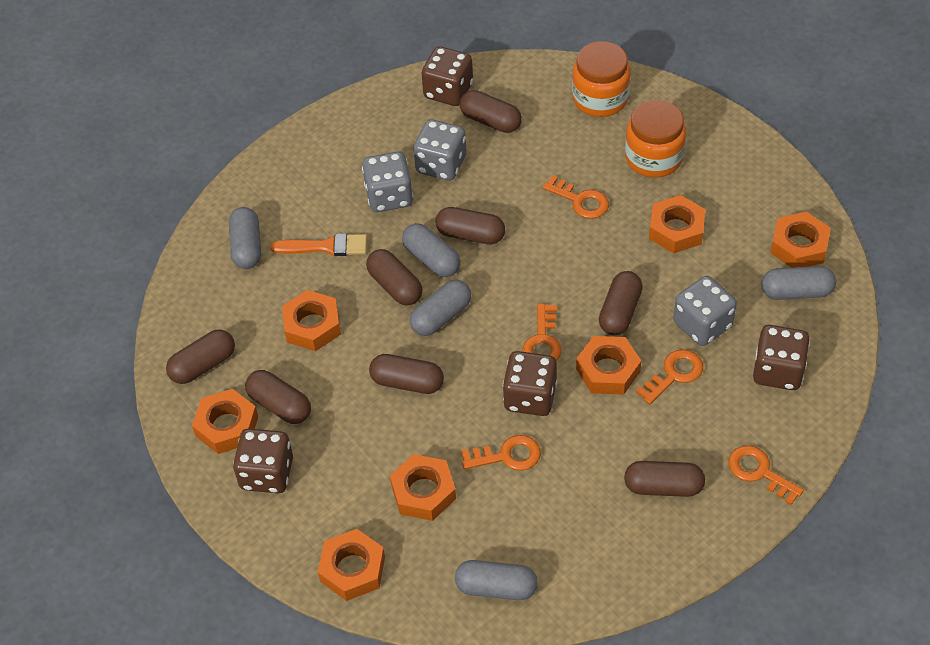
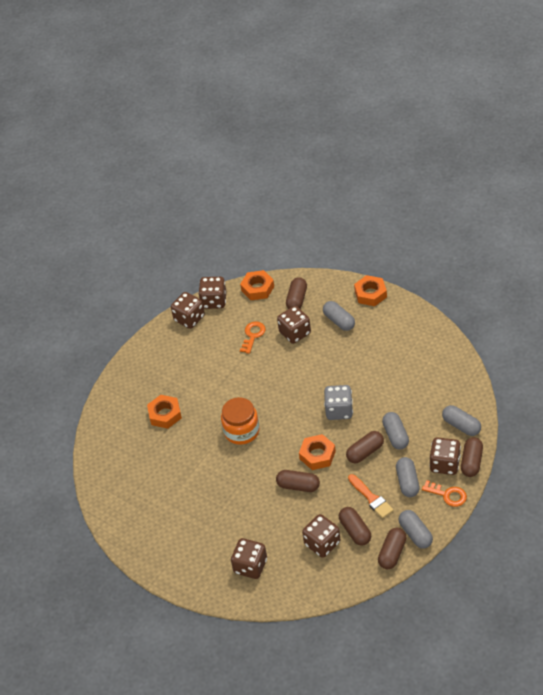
brown capsule: [166,330,235,384] [245,370,311,424] [366,249,423,306] [369,354,444,394] [435,207,505,245] [460,90,522,133] [599,271,643,335] [624,461,705,497] = 8 -> [276,470,320,492] [286,277,307,309] [339,507,371,546] [346,431,384,463] [378,528,407,569] [461,437,483,477] = 6
brown dice: [233,429,293,493] [422,46,473,106] [503,351,557,416] [753,325,810,390] = 4 -> [171,292,205,329] [198,277,226,309] [231,538,267,579] [277,306,311,344] [302,514,340,558] [430,437,461,475] = 6
grey dice: [362,152,413,212] [413,119,467,181] [673,276,737,346] = 3 -> [324,385,353,420] = 1
orange jar: [572,41,631,117] [625,100,686,177] = 2 -> [221,397,259,445] = 1
orange key: [461,435,541,471] [523,304,561,361] [542,175,609,219] [636,349,703,404] [728,445,804,505] = 5 -> [240,322,266,354] [422,480,467,507] = 2
orange nut: [192,389,258,454] [282,290,341,351] [318,529,385,601] [390,454,456,521] [576,336,641,395] [649,195,705,253] [770,212,831,268] = 7 -> [147,395,182,429] [240,270,274,300] [299,434,336,470] [354,275,387,306] = 4

